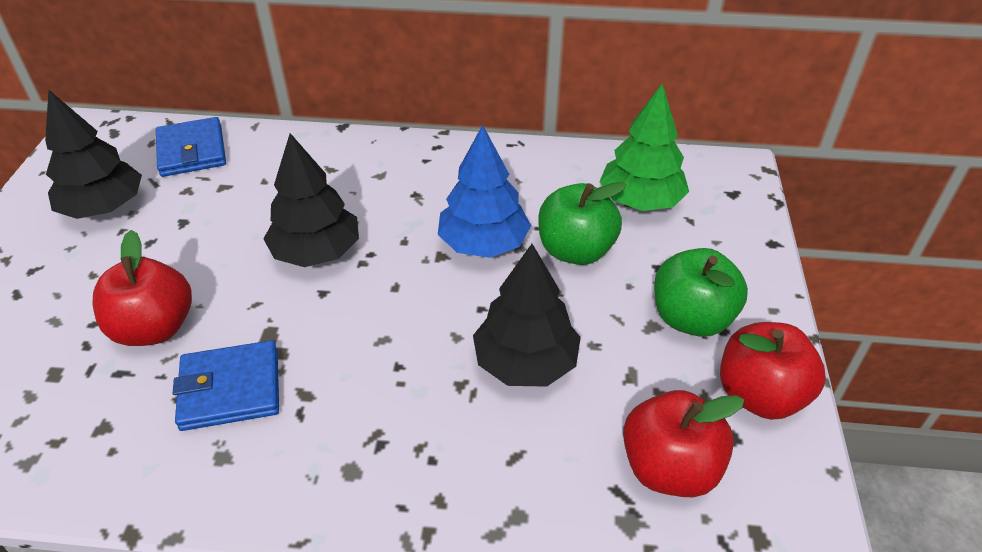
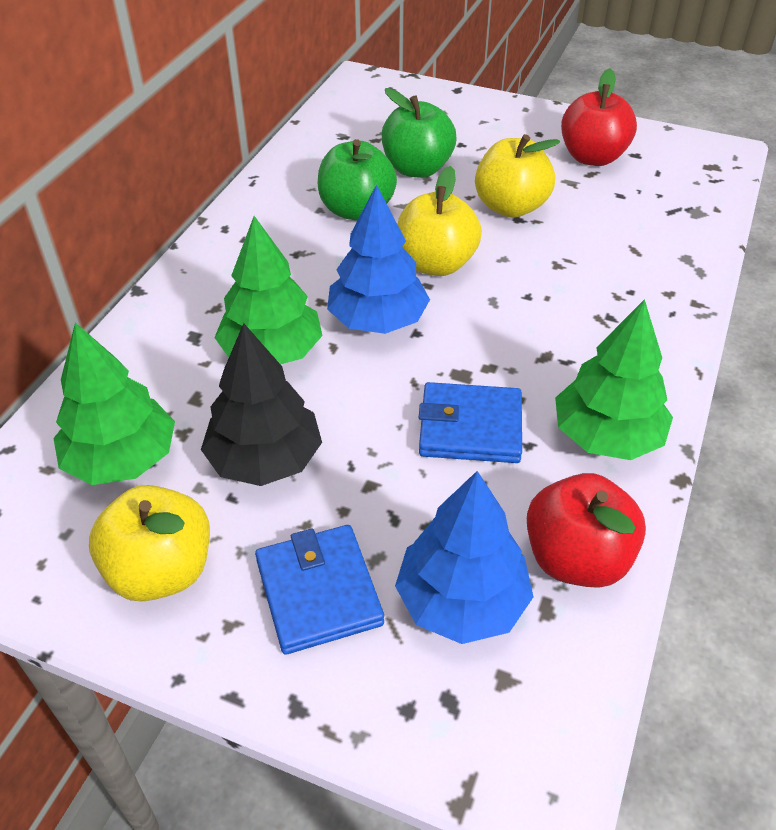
black tree: [45,90,142,219] [263,133,359,267] [473,244,581,387] = 3 -> [201,323,322,486] = 1
blue tree: [438,125,531,258] = 1 -> [327,184,430,334] [395,471,533,644] = 2
green tree: [600,84,689,211] = 1 -> [54,323,175,485] [214,216,323,364] [555,299,673,460] = 3
red apple: [93,230,192,346] [623,390,744,497] [720,322,826,420] = 3 -> [527,473,646,588] [561,68,637,166] = 2
yellow apple: none = 0 -> [89,485,210,601] [397,166,482,276] [475,134,560,218] = 3

